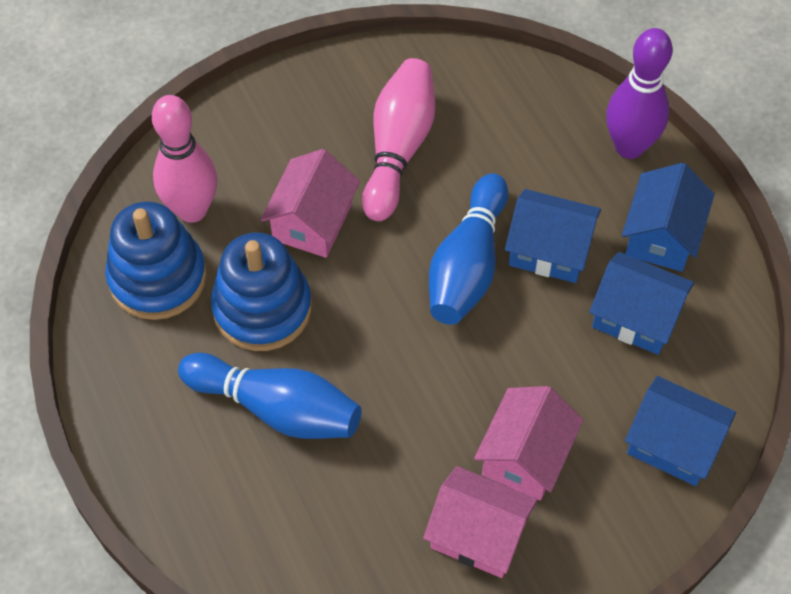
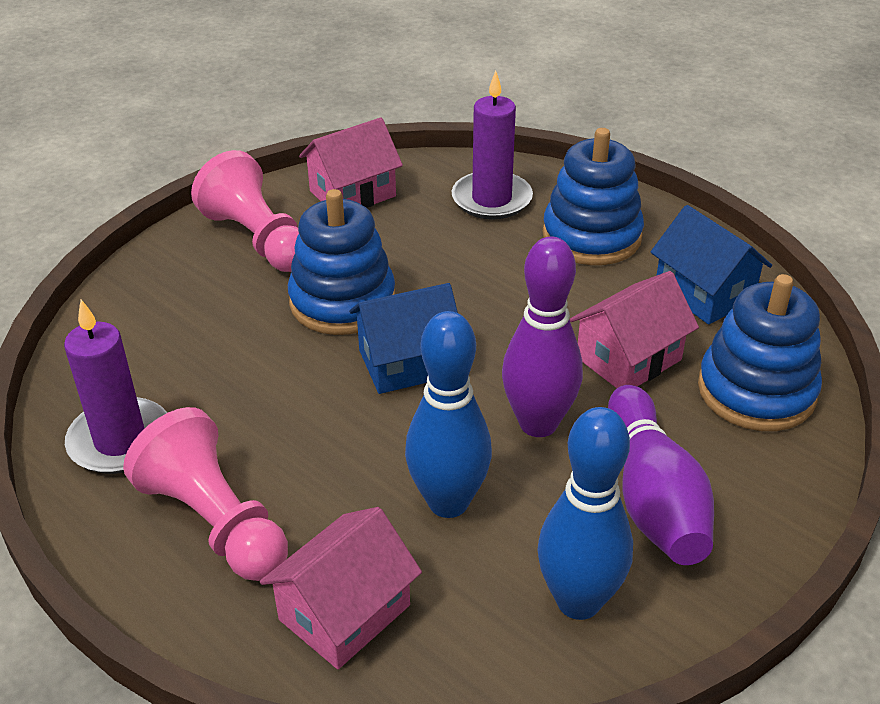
blue house: [505,189,601,283] [589,252,694,355] [622,163,714,272] [625,376,736,486] = 4 -> [349,283,458,394] [651,205,772,324] = 2
blue stacking toy: [105,202,207,320] [211,232,312,351] = 2 -> [288,189,395,335] [543,128,644,265] [698,274,822,431] = 3
pink bowling pin: [152,95,217,223] [362,58,435,221] = 2 -> none = 0
pink pawn: none = 0 -> [123,407,288,581] [191,150,299,272] = 2
purple bowling pin: [606,28,673,159] = 1 -> [502,236,583,437] [608,385,714,565] = 2
purple candle: none = 0 -> [64,300,167,474] [452,71,533,220] = 2

